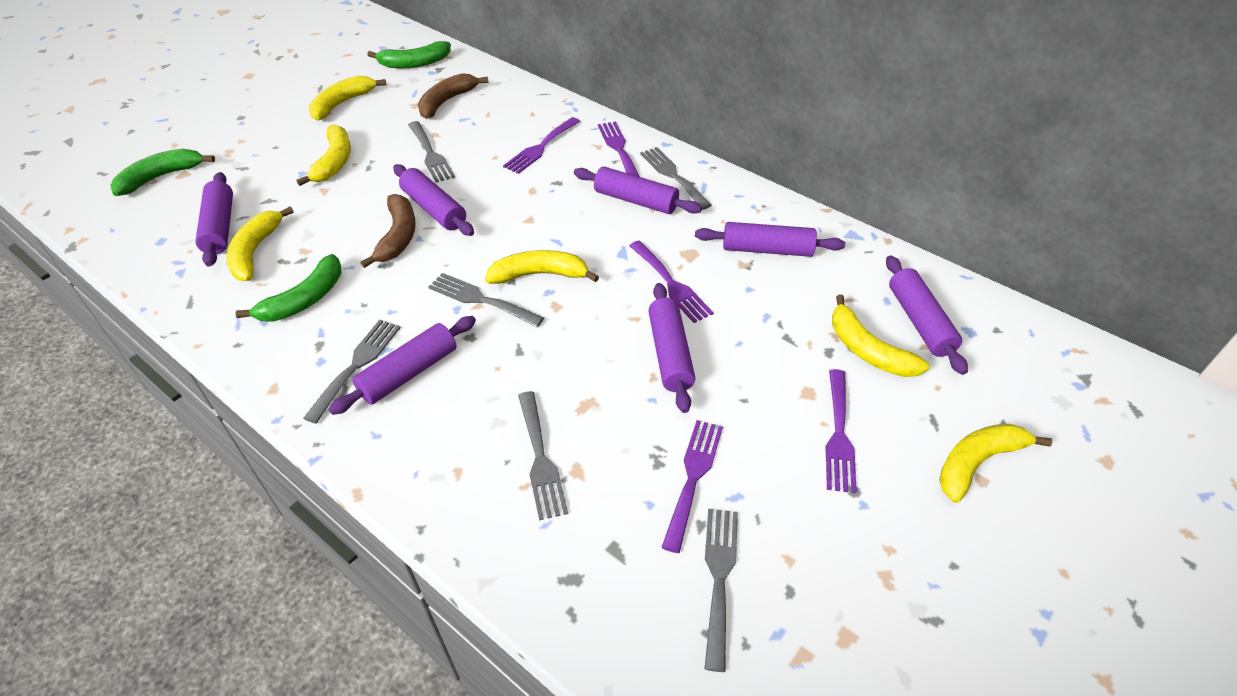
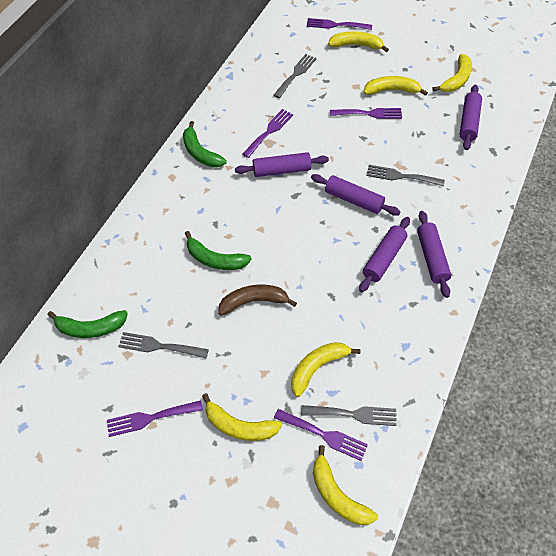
brown banana: [361,194,416,268] [418,73,489,119] = 2 -> [218,285,297,316] = 1
grey fork: [303,320,401,424] [408,121,455,183] [428,273,544,327] [518,391,568,521] [640,147,712,210] [704,509,738,672] = 6 -> [118,332,209,358] [273,54,317,98] [301,405,397,426] [366,165,445,186] = 4
purple rolling pin: [195,172,233,267] [328,316,476,415] [393,164,474,236] [574,166,702,214] [648,283,695,413] [695,222,845,257] [886,256,968,375] = 7 -> [235,152,329,177] [311,174,400,216] [359,217,410,292] [417,211,451,298] [459,85,482,150] = 5

